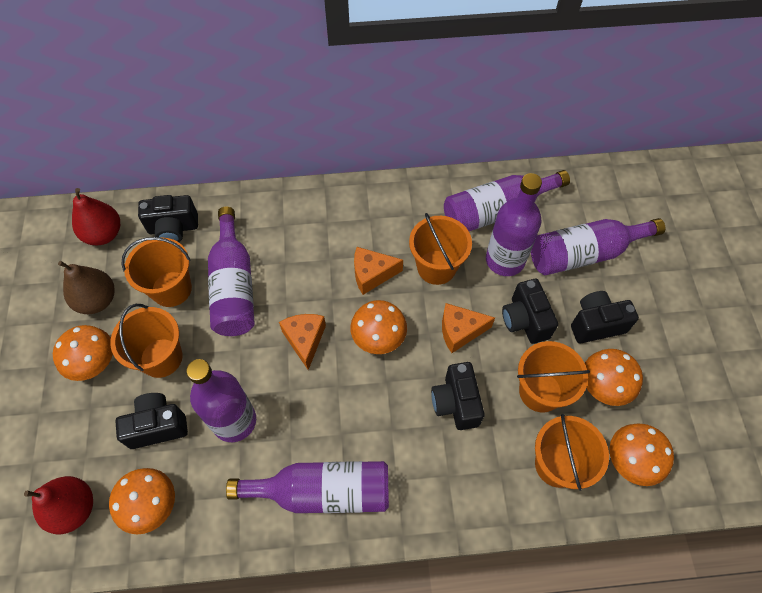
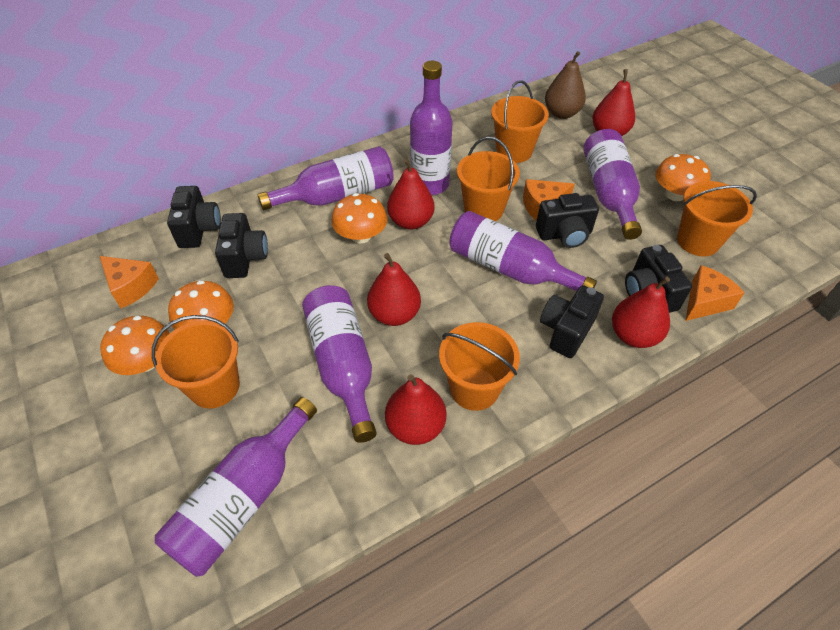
orange mushroom: [53,325,113,381] [109,468,175,534] [350,300,407,354] [585,349,643,406] [610,423,674,486] = 5 -> [100,316,170,375] [168,280,234,329] [332,193,388,243] [655,154,711,201] = 4
red pear: [24,476,93,534] [72,188,120,245] = 2 -> [367,253,421,326] [385,374,446,445] [387,159,435,230] [592,69,635,136] [612,276,670,348] = 5

